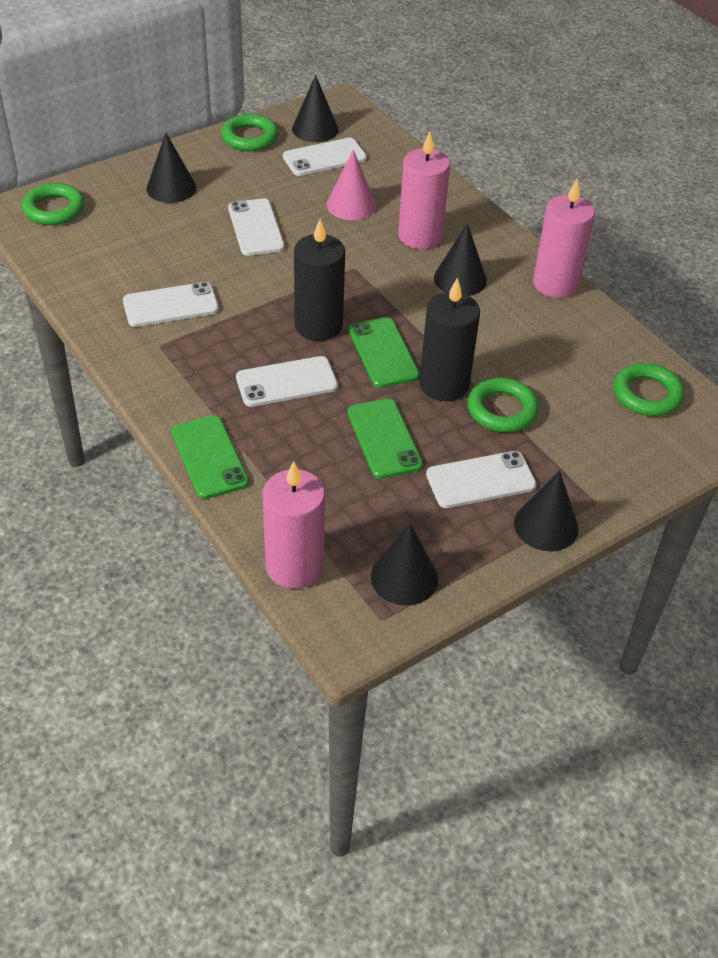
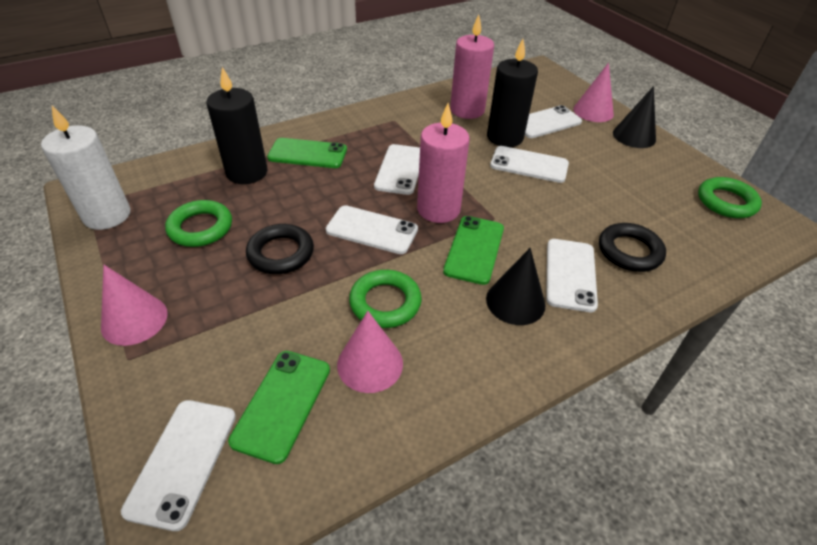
black cone: [146,133,196,203] [292,75,338,142] [371,523,438,606] [434,223,487,296] [514,471,579,551] = 5 -> [486,248,545,325] [613,86,656,148] = 2
black ring: none = 0 -> [246,224,314,274] [599,223,666,272] = 2
green ring: [22,183,85,225] [221,114,278,151] [468,378,539,433] [614,363,684,416] = 4 -> [165,200,232,247] [349,270,422,328] [698,177,762,218] = 3
pink candle: [263,461,325,589] [398,132,450,249] [533,179,595,298] = 3 -> [417,103,470,223] [450,14,494,119] = 2
pink cone: [326,150,376,220] = 1 -> [101,265,168,346] [337,311,403,393] [573,63,614,122] = 3
white candle: none = 0 -> [41,105,131,230] = 1
white phone: [123,282,219,327] [228,198,285,256] [236,356,338,407] [283,137,367,176] [426,451,537,508] = 5 -> [121,400,236,531] [326,205,418,254] [374,144,420,195] [490,146,569,183] [525,105,582,138] [546,239,598,312] = 6

